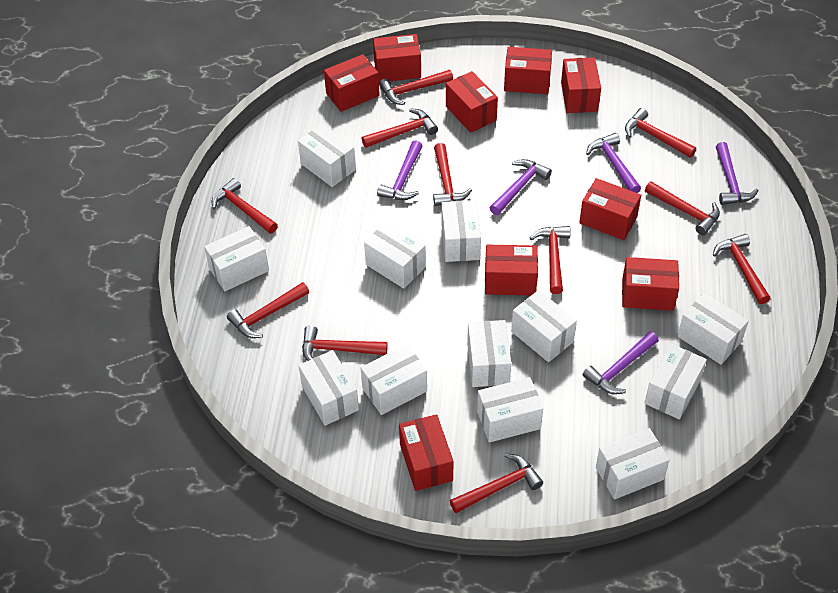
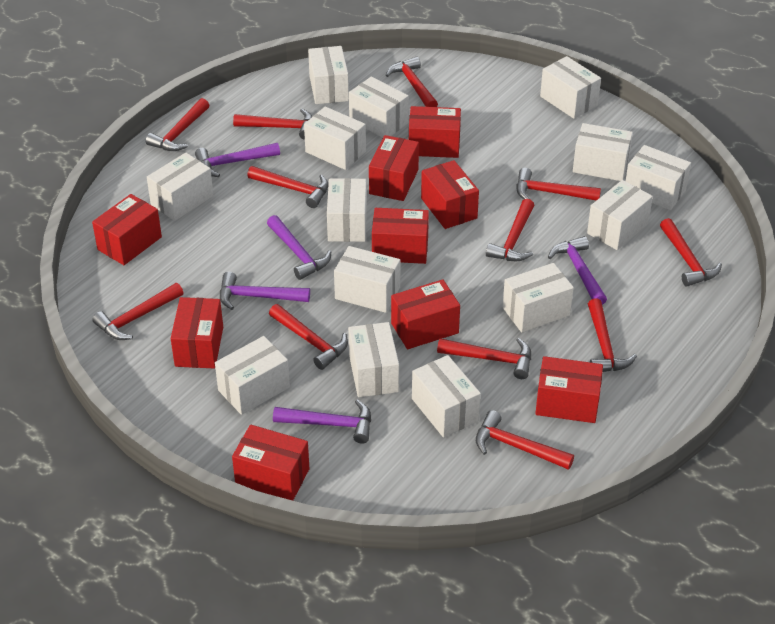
red hammer: [212,178,278,234] [227,282,309,338] [302,325,388,361] [362,109,438,148] [379,70,453,105] [433,143,472,206] [450,453,543,513] [530,226,571,294] [625,108,696,158] [645,181,720,235] [713,234,770,304] = 11 -> [92,283,184,340] [145,98,210,151] [233,109,312,140] [247,166,329,208] [269,304,348,370] [386,57,438,107] [437,338,531,379] [476,410,574,470] [486,199,535,261] [516,168,601,201] [588,298,637,372] [660,218,722,287] = 12
white box: [204,226,269,291] [298,124,356,187] [299,350,359,426] [361,344,427,415] [364,221,426,289] [441,200,481,262] [467,320,511,387] [477,377,543,443] [511,290,577,362] [596,428,670,500] [645,344,707,420] [678,293,749,365] = 12 -> [147,153,213,221] [215,336,290,415] [304,106,366,170] [308,46,349,104] [327,178,367,242] [334,246,401,313] [348,322,399,397] [349,77,409,137] [412,355,481,438] [503,263,574,333] [540,56,601,119] [573,123,633,181] [587,180,653,250] [626,145,691,210] = 14

